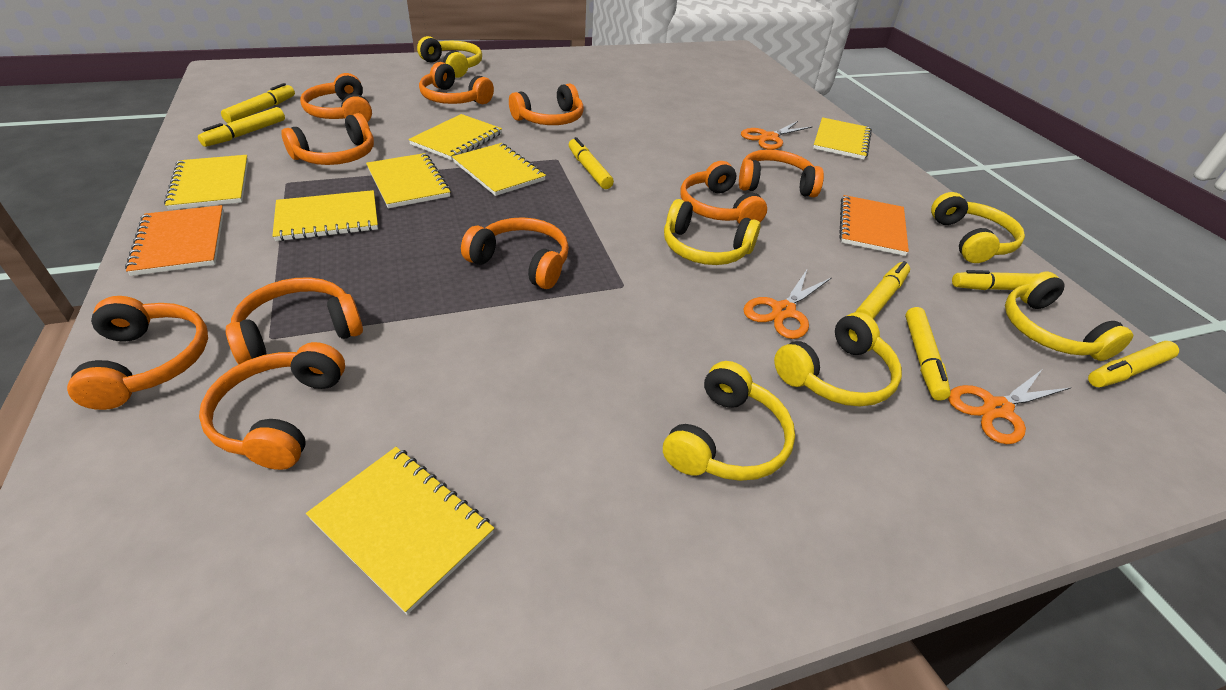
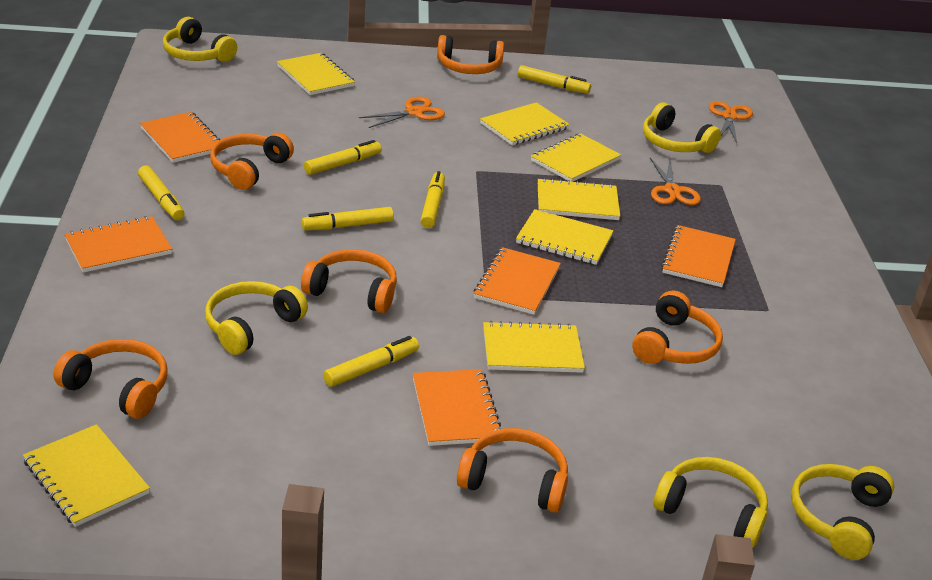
orange headphones: [67,296,208,410] [199,342,345,470] [226,277,363,364] [281,113,374,165] [300,73,372,122] [419,62,494,104] [461,217,569,289] [509,83,584,125] [681,161,767,223] [739,149,824,197] = 10 -> [53,339,168,419] [210,133,294,190] [301,249,397,313] [437,35,504,74] [457,428,568,513] [632,291,723,364] = 6
orange notebook: [125,205,224,276] [839,195,909,256] = 2 -> [64,216,172,273] [140,112,224,163] [413,369,501,446] [474,247,561,315] [661,225,736,287] = 5
yellow headphones: [417,36,482,78] [663,361,795,481] [664,199,761,265] [774,312,902,406] [931,192,1025,263] [1005,271,1133,361] = 6 -> [163,17,237,62] [205,281,308,355] [643,102,721,153] [653,457,768,548] [791,464,894,560] = 5
yellow marker: [198,107,285,147] [221,83,295,123] [569,137,614,189] [855,261,910,319] [905,307,951,400] [952,270,1059,290] [1088,341,1179,388] = 7 -> [138,165,184,220] [302,207,394,230] [304,140,382,175] [323,336,419,387] [420,171,445,228] [518,65,591,94] = 6

